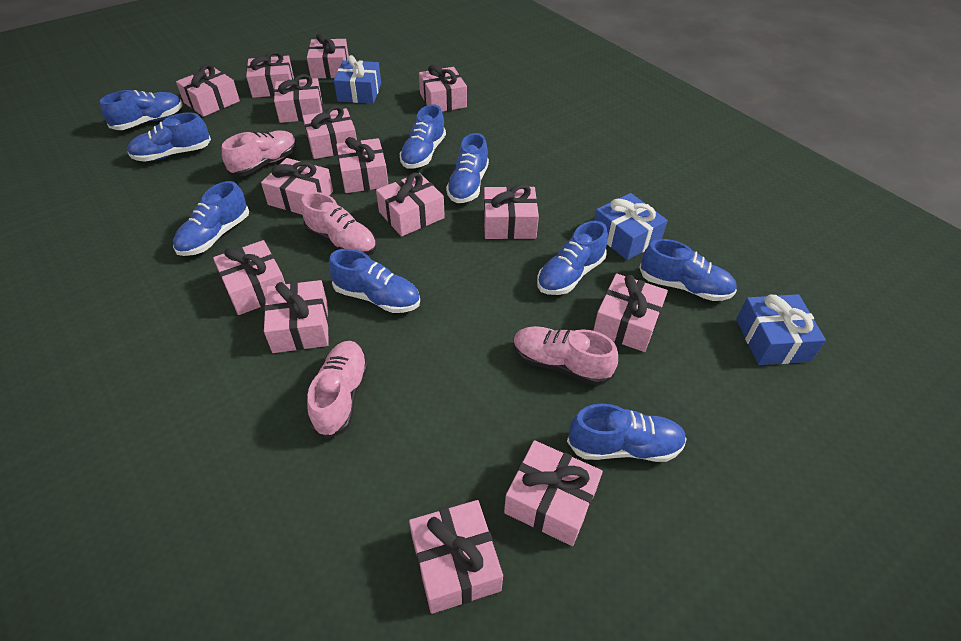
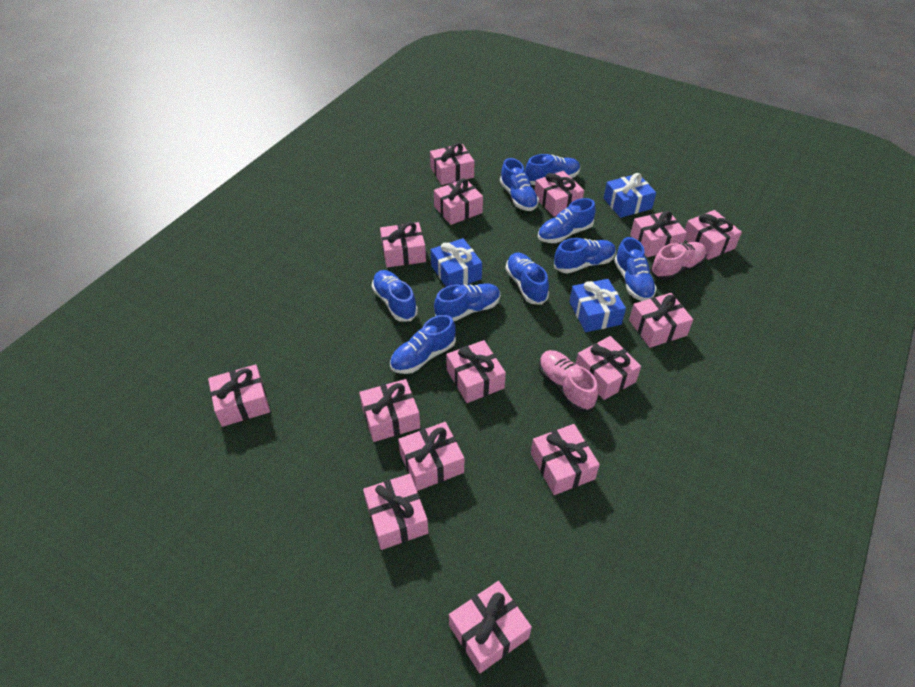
pink shoe: [222,131,297,177] [301,192,376,256] [307,341,369,439] [513,326,618,386] = 4 -> [539,350,598,412] [650,242,706,280] = 2

